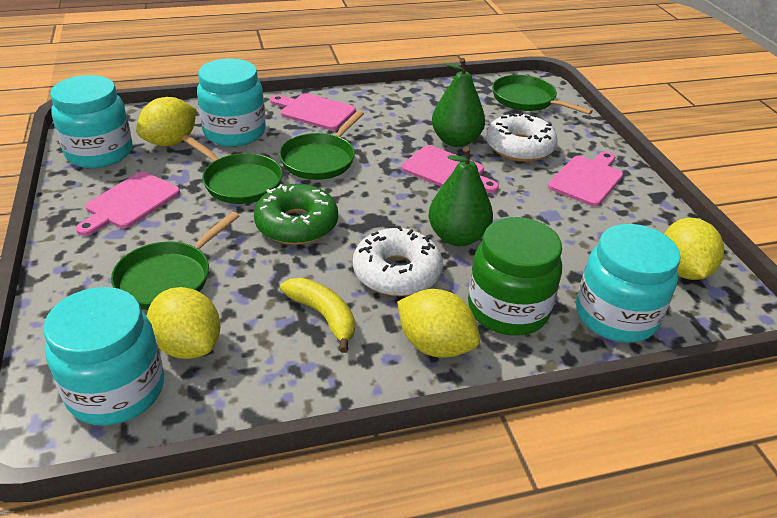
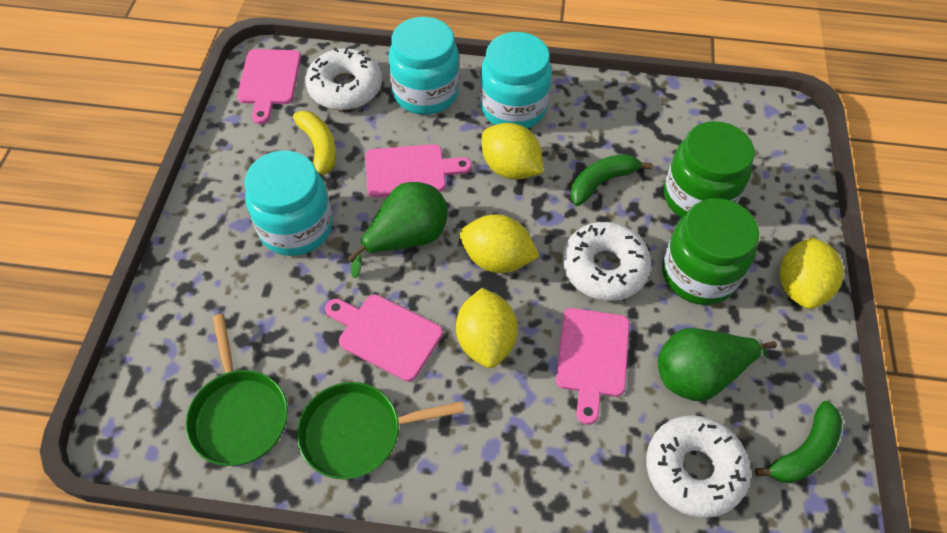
green banana: none = 0 -> [571,154,652,206] [755,401,842,483] = 2
green donut: [254,184,338,245] = 1 -> none = 0
green jar: [468,217,562,336] = 1 -> [662,198,759,305] [664,121,755,218] = 2
green pan: [111,212,239,310] [182,135,283,204] [279,110,364,180] [492,75,593,115] = 4 -> [186,314,288,466] [297,382,464,479] = 2
turquoise jar: [44,287,164,425] [50,75,132,168] [197,58,266,147] [576,224,681,342] = 4 -> [245,150,333,256] [389,17,459,115] [480,32,552,128] = 3
white donut: [353,226,443,296] [486,112,558,162] = 2 -> [305,47,382,110] [562,222,651,301] [646,415,751,518] = 3

